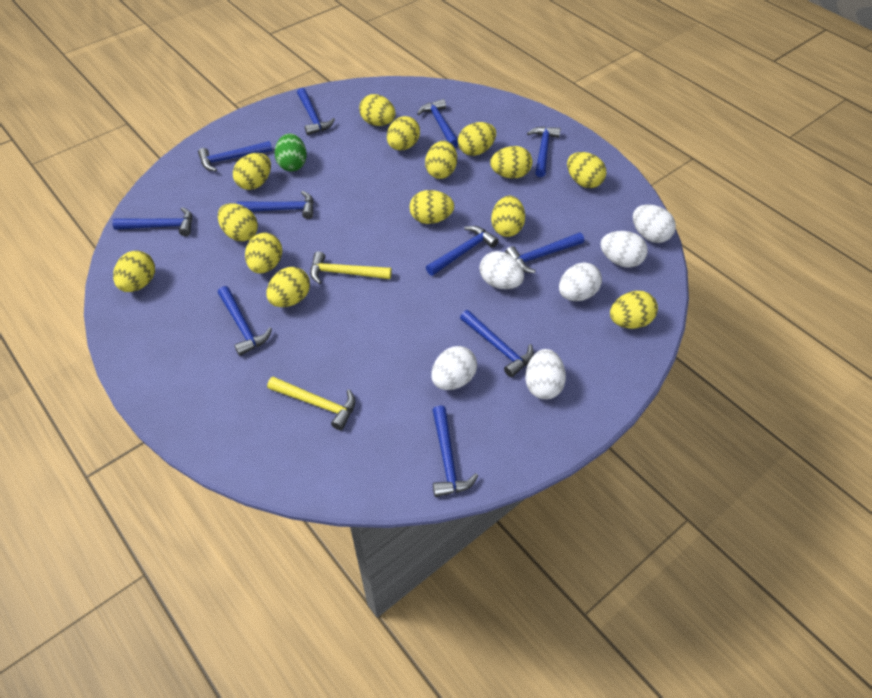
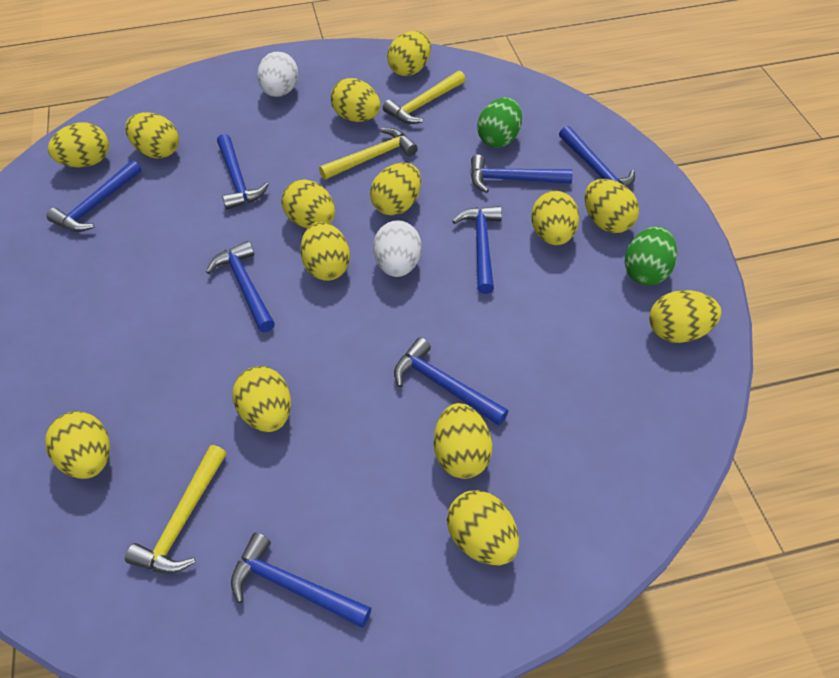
blue hammer: [112,207,192,236] [198,141,272,172] [218,286,272,356] [237,191,314,219] [297,88,335,135] [417,99,458,148] [426,226,499,276] [433,406,478,497] [460,310,534,377] [505,232,584,273] [527,127,561,177] = 11 -> [46,160,142,232] [206,241,275,332] [217,134,269,210] [231,533,371,628] [394,337,508,425] [452,206,502,294] [471,155,573,193] [559,126,635,187] = 8
green egg: [275,134,307,171] = 1 -> [477,97,522,148] [625,226,677,285] = 2
white egg: [431,346,477,390] [480,251,524,289] [525,349,566,399] [559,262,602,301] [600,231,648,268] [633,205,676,243] = 6 -> [257,52,298,97] [373,220,421,277] = 2
yellow hammer: [267,377,356,430] [310,251,392,284] = 2 -> [125,445,226,574] [319,128,417,180] [383,71,466,124] = 3

